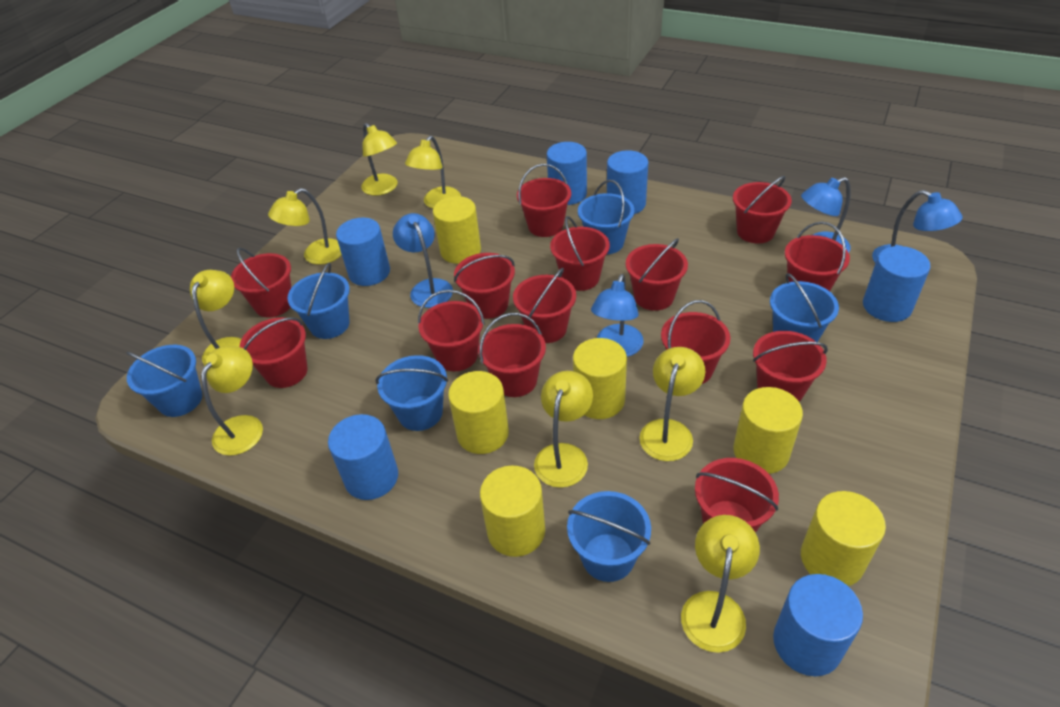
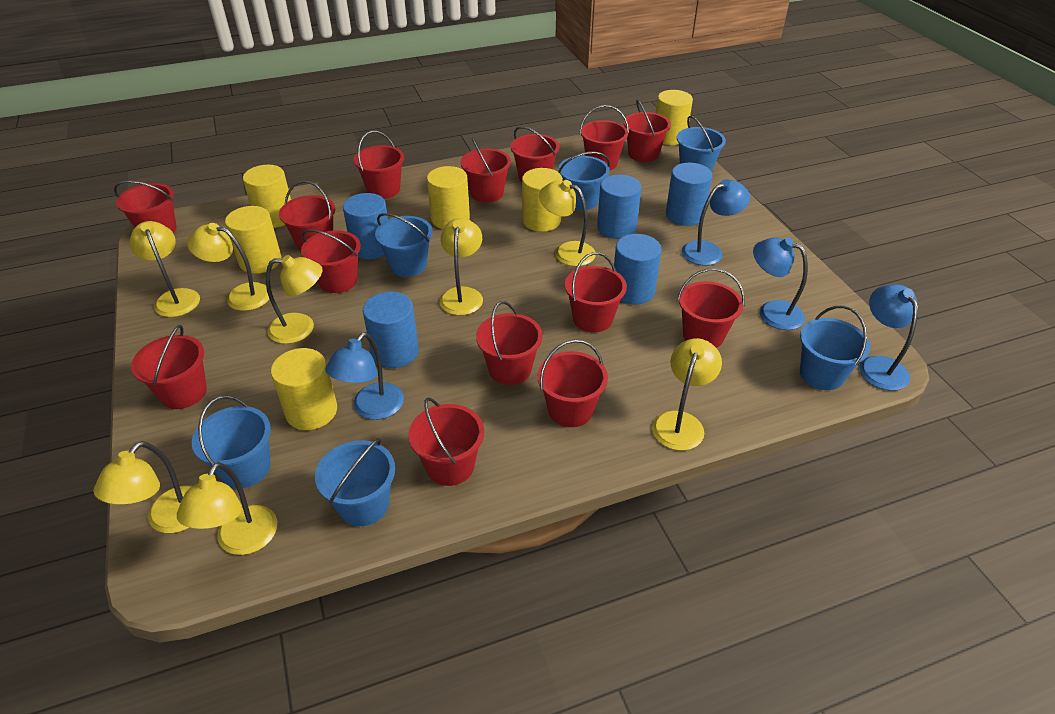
blue cylinder: [328,414,398,500] [336,218,390,286] [547,142,587,205] [607,150,648,214] [773,574,863,676] [863,246,931,322] = 6 -> [343,193,388,259] [363,292,419,368] [597,175,642,239] [614,234,662,304] [666,163,712,226] = 5

